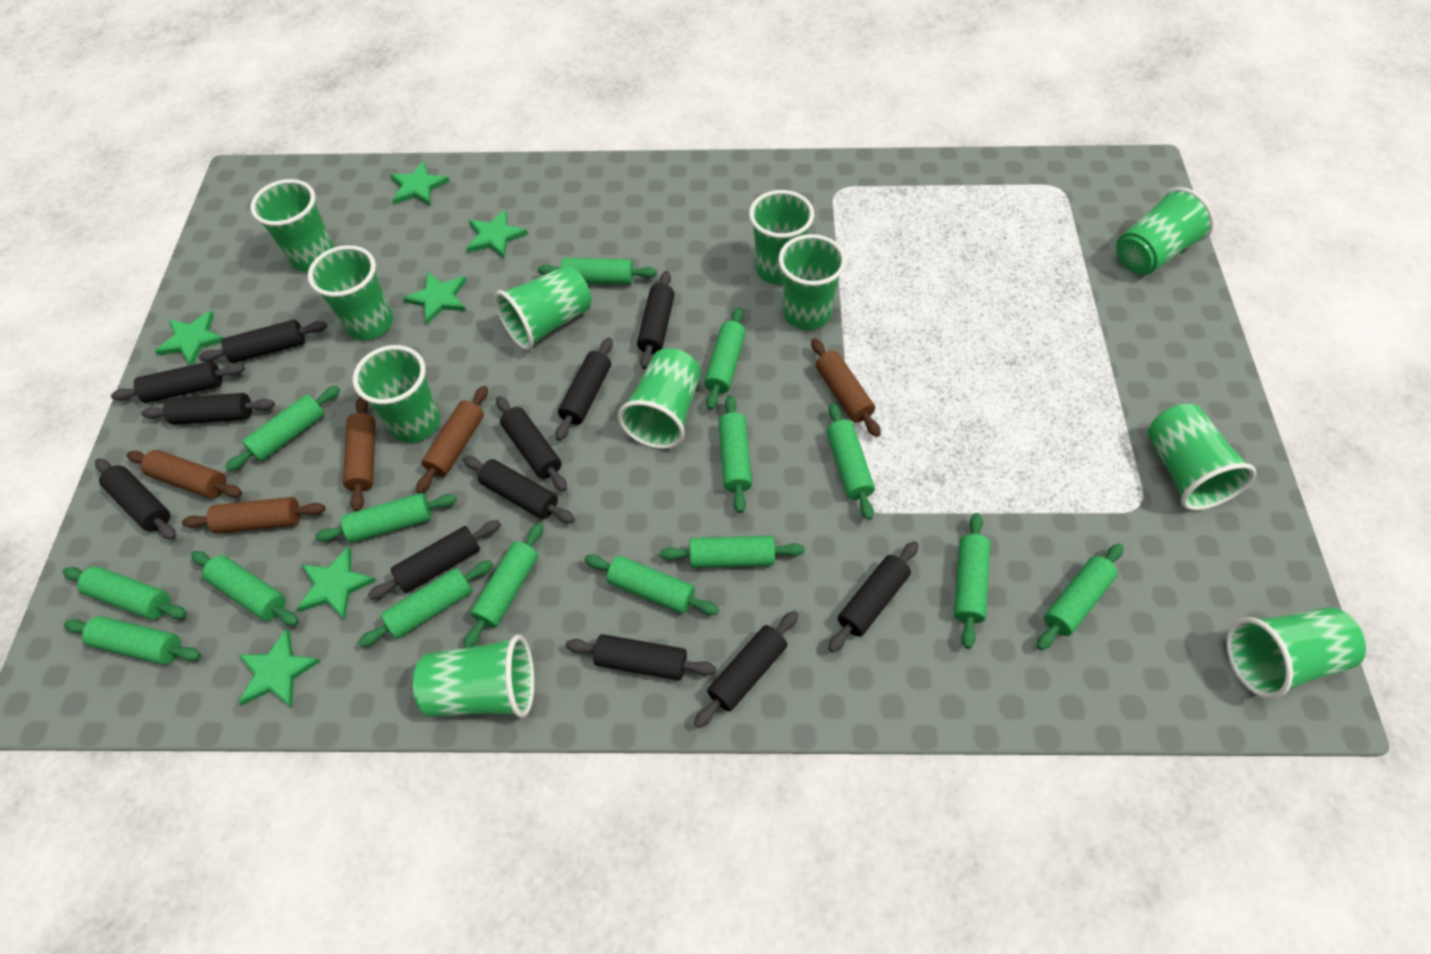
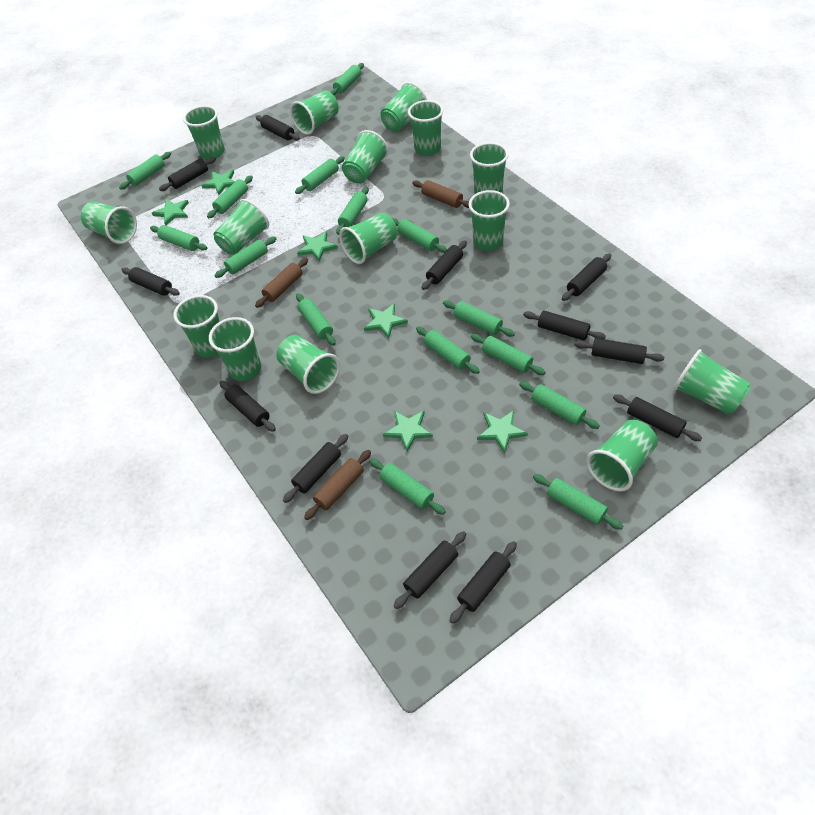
brown rolling pin: [127,450,242,498] [182,497,326,534] [343,397,375,512] [416,386,488,493] [811,338,881,437] = 5 -> [255,258,308,308] [304,450,371,520] [412,180,469,208] = 3
green cup: [250,179,335,272] [308,245,393,340] [353,345,440,443] [413,635,534,718] [494,266,591,350] [618,348,701,449] [749,190,814,285] [778,234,846,330] [1116,187,1214,275] [1148,404,1256,511] [1226,607,1366,699] = 11 -> [81,202,137,244] [174,295,220,358] [183,105,225,159] [209,317,261,381] [213,199,269,255] [276,335,340,394] [290,90,339,135] [339,213,397,264] [342,130,389,184] [381,82,427,132] [408,100,444,156] [469,190,510,251] [470,142,509,194] [586,420,658,492] [673,349,751,415] = 15

